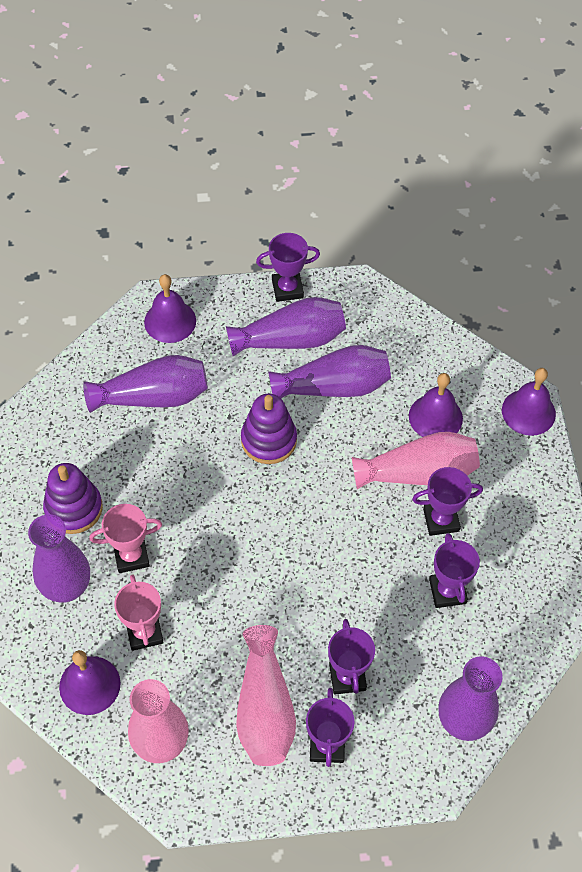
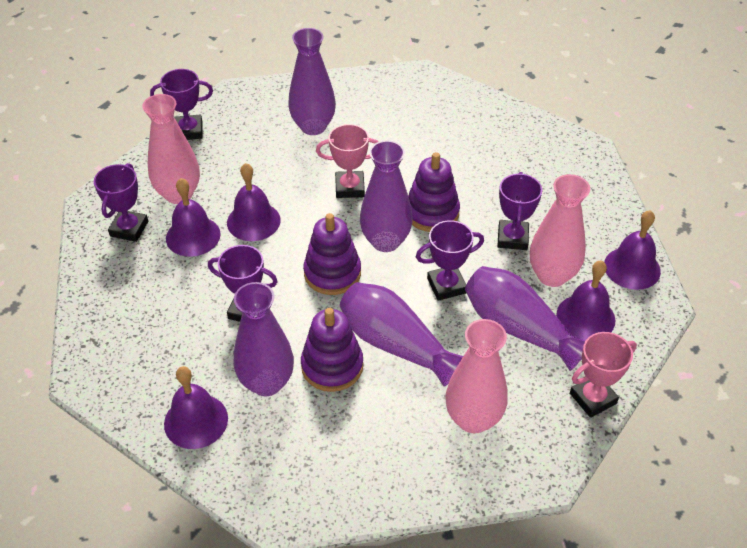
purple bell: [59,650,121,715] [144,274,196,343] [409,373,463,437] [502,368,556,436] = 4 -> [164,366,228,449] [166,178,221,257] [227,163,281,241] [556,260,615,340] [604,210,661,290] = 5
purple stacking toy: [43,463,103,534] [241,394,297,464] = 2 -> [301,308,363,392] [303,213,361,295] [408,152,460,232] = 3

